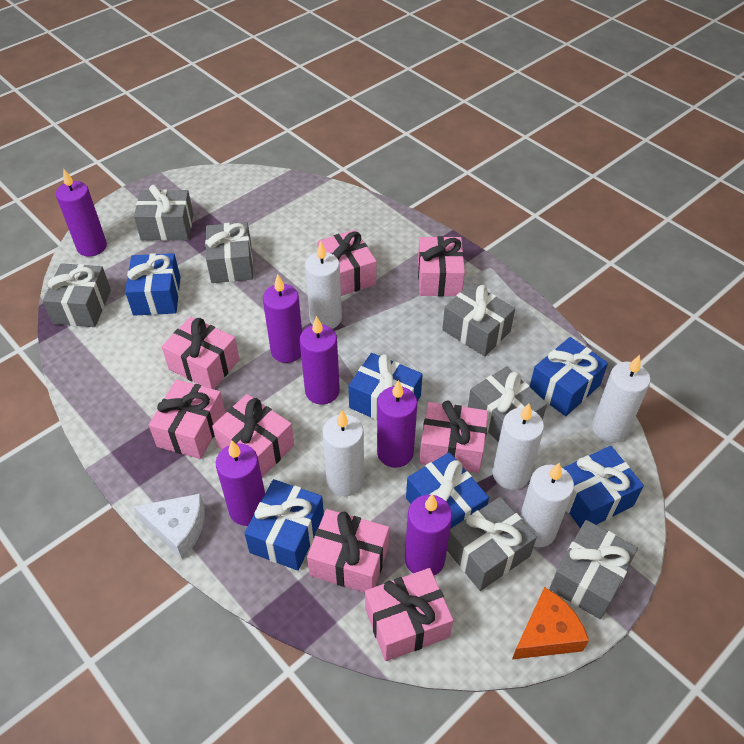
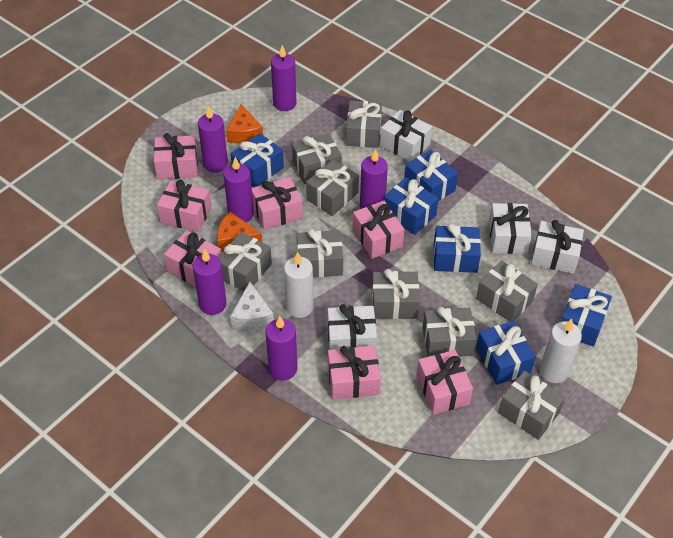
grey gift: [42,263,111,327] [134,185,193,241] [205,222,253,283] [442,283,515,357] [447,497,537,591] [468,366,547,443] [549,520,638,619] = 7 -> [218,232,272,291] [292,134,342,184] [297,229,343,278] [306,159,359,216] [346,101,382,148] [372,269,420,319] [423,307,477,357] [476,260,538,322] [498,371,565,440] = 9
orange cheese: [512,587,589,659] = 1 -> [217,212,262,252] [226,104,263,144] = 2
pink gift: [149,379,226,459] [162,317,240,389] [212,394,294,478] [307,509,389,593] [317,230,376,296] [365,568,453,661] [418,236,465,297] [419,401,488,473] = 8 -> [154,133,198,180] [157,180,212,232] [164,231,222,287] [252,177,303,230] [328,346,381,400] [353,201,405,259] [416,350,473,414] = 7
white candle: [305,242,342,329] [322,410,364,496] [492,403,544,490] [520,463,574,547] [592,355,650,443] = 5 -> [284,252,313,318] [540,319,582,383] = 2
white gift: none = 0 -> [328,304,377,350] [380,110,432,162] [489,203,532,254] [531,220,584,274] = 4

